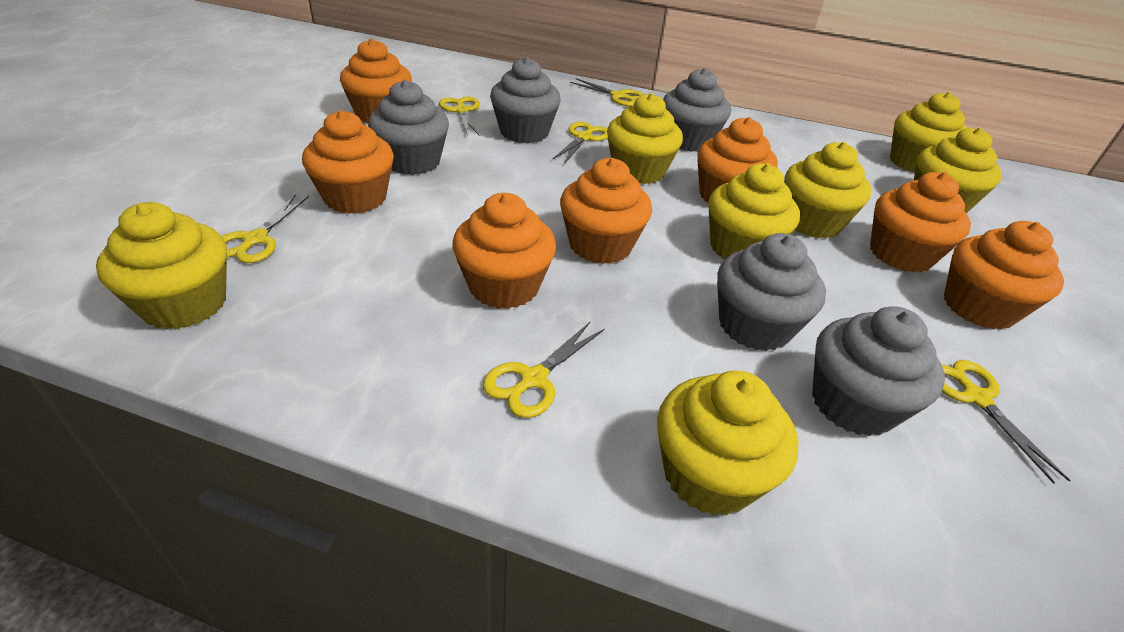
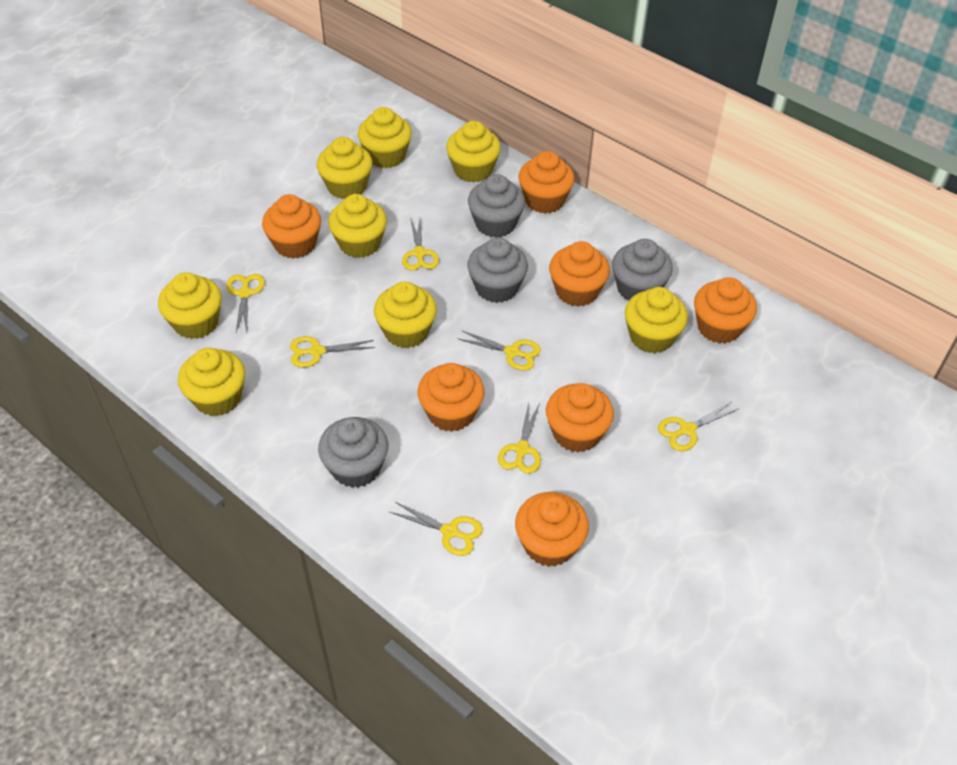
grey cupcake: [368,80,449,175] [490,57,561,143] [663,68,731,152] [717,233,826,351] [812,306,945,437] = 5 -> [318,417,388,488] [467,238,528,303] [468,174,525,238] [612,239,673,301] = 4
yellow cupcake: [96,202,227,329] [607,93,683,184] [657,370,798,516] [708,163,800,259] [784,142,871,239] [890,92,967,173] [914,127,1002,213] = 7 -> [158,272,222,339] [178,348,245,416] [317,137,373,199] [328,194,387,258] [358,107,412,168] [374,282,437,348] [446,121,501,183] [625,287,688,353] = 8
yellow scissors: [222,194,309,263] [439,97,480,135] [483,322,605,418] [553,121,608,164] [570,78,644,106] [941,360,1071,484] = 6 -> [226,274,265,332] [290,336,375,368] [390,502,483,556] [402,217,439,271] [458,331,541,371] [498,402,541,474] [658,402,738,451] = 7

